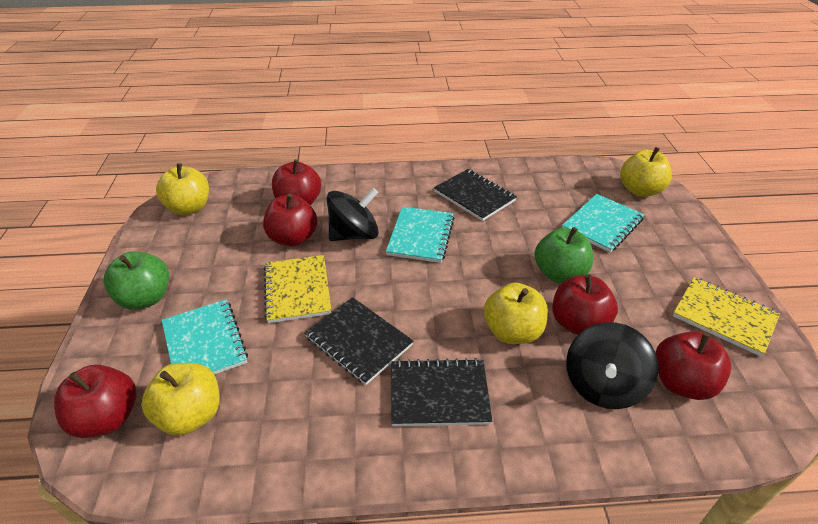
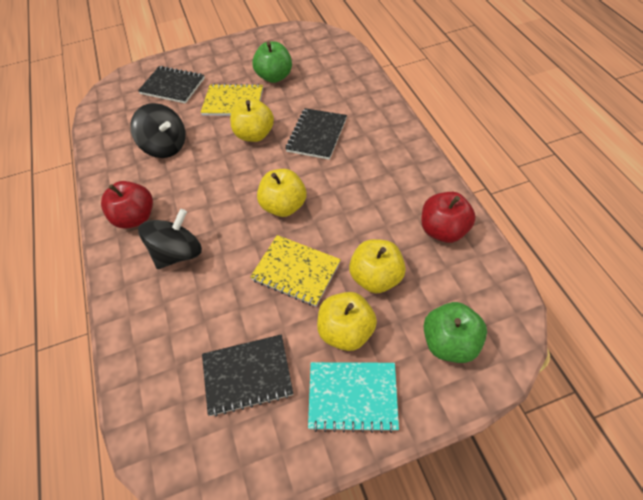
red apple: [54,365,136,438] [263,194,317,247] [272,159,321,205] [552,274,618,335] [656,331,731,400] = 5 -> [101,181,153,229] [421,192,476,243] = 2
turquoise notebook: [162,299,248,375] [386,207,455,263] [562,194,645,252] = 3 -> [308,362,399,433] = 1

